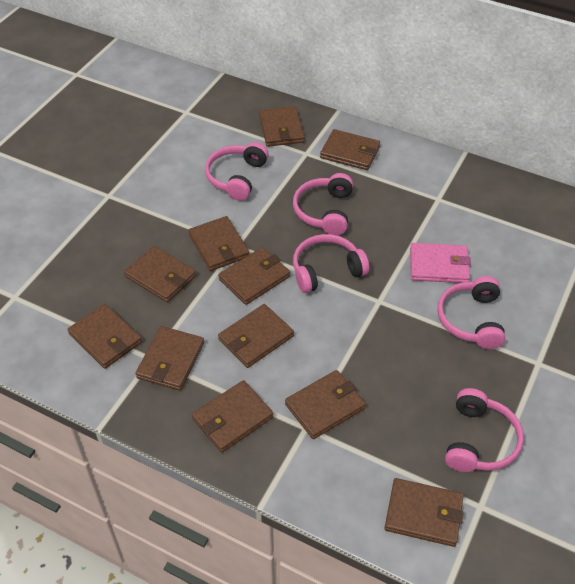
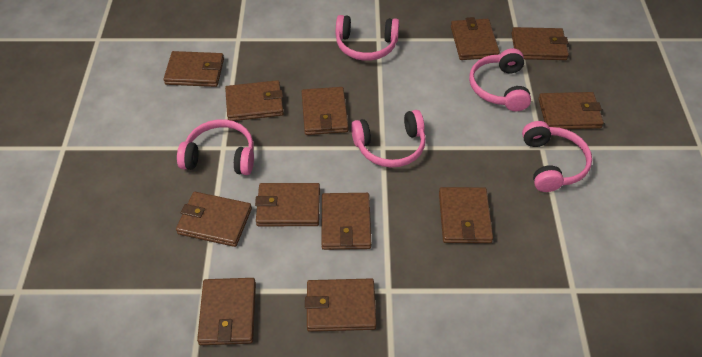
brown wallet: [68,304,142,369] [124,246,196,302] [135,326,204,391] [188,216,250,271] [192,380,274,453] [218,247,290,305] [218,304,294,368] [259,106,304,147] [285,370,366,439] [320,129,380,170] [385,478,464,547] = 11 -> [164,51,224,87] [176,192,252,247] [197,278,256,345] [225,80,284,121] [255,183,320,226] [302,87,349,135] [305,278,377,332] [321,193,371,250] [439,187,493,243] [451,17,500,60] [512,27,569,60] [538,92,604,129] = 12
pink wallet: [410,243,471,283] = 1 -> none = 0

